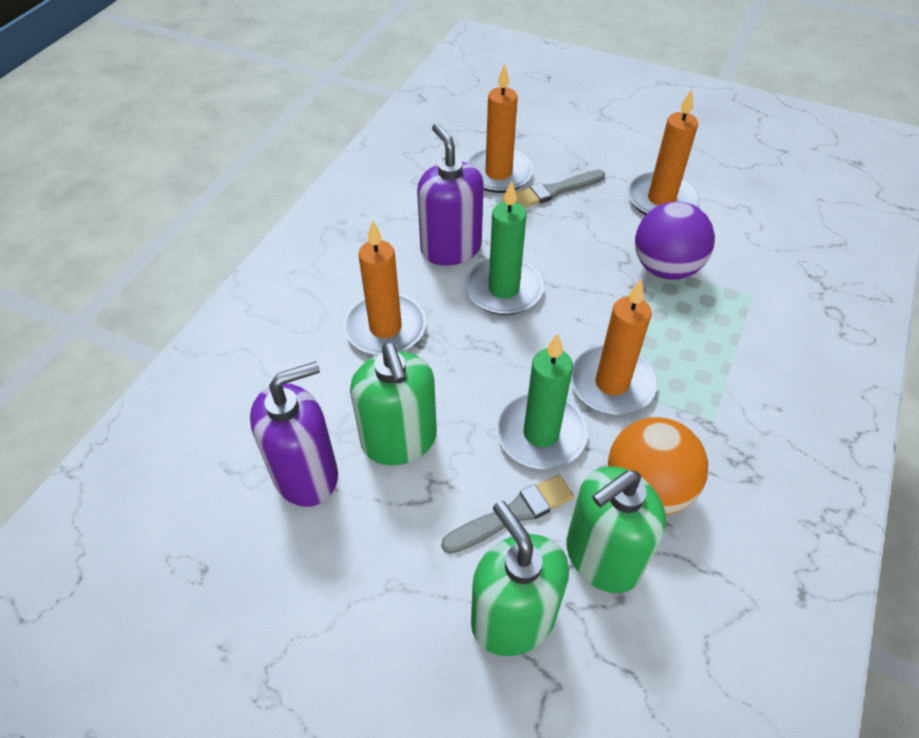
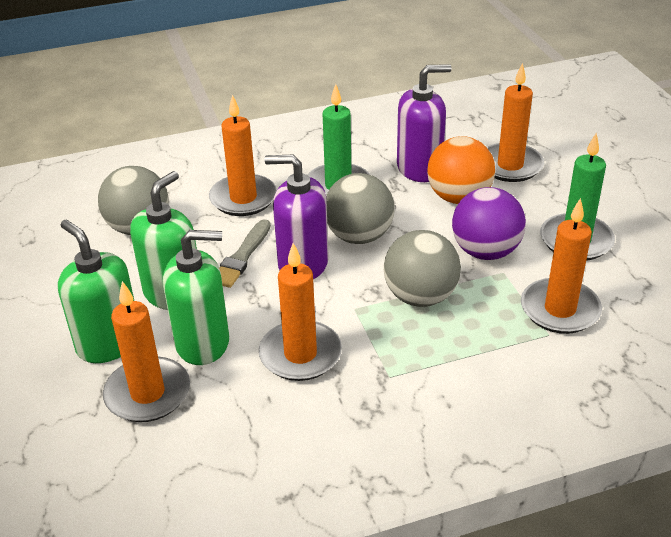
grey ball: none = 0 -> [98,166,169,235] [326,173,395,244] [384,230,461,307] = 3
grey brush: [441,474,574,554] [516,170,605,208] = 2 -> [219,219,271,288] = 1
orange candle: [344,220,426,355] [466,63,534,193] [570,279,658,415] [627,89,699,215] = 4 -> [103,281,190,422] [209,95,277,216] [259,243,342,381] [487,63,544,182] [521,198,602,334] = 5

